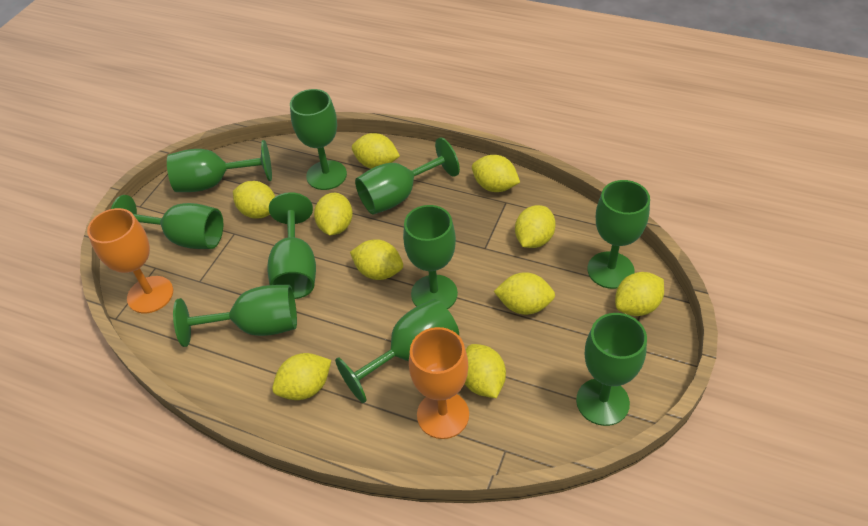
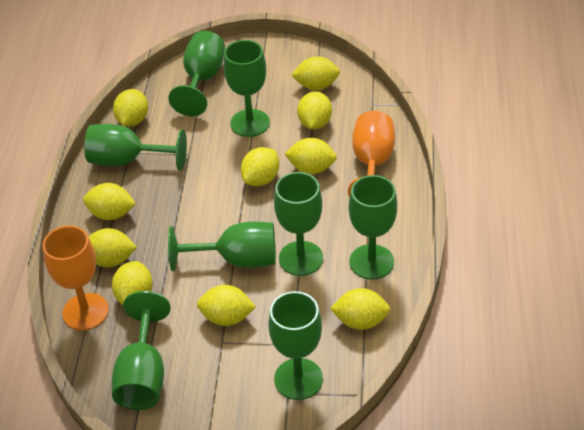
green goblet: [111,195,223,249] [167,140,272,192] [173,285,297,347] [268,192,316,299] [290,89,347,190] [335,299,459,403] [355,137,460,214] [403,205,458,309] [576,313,647,426] [587,180,650,289] = 10 -> [84,124,187,171] [112,291,171,410] [168,31,225,116] [168,221,276,271] [224,40,270,137] [268,291,323,400] [274,172,323,276] [349,175,397,280] = 8

